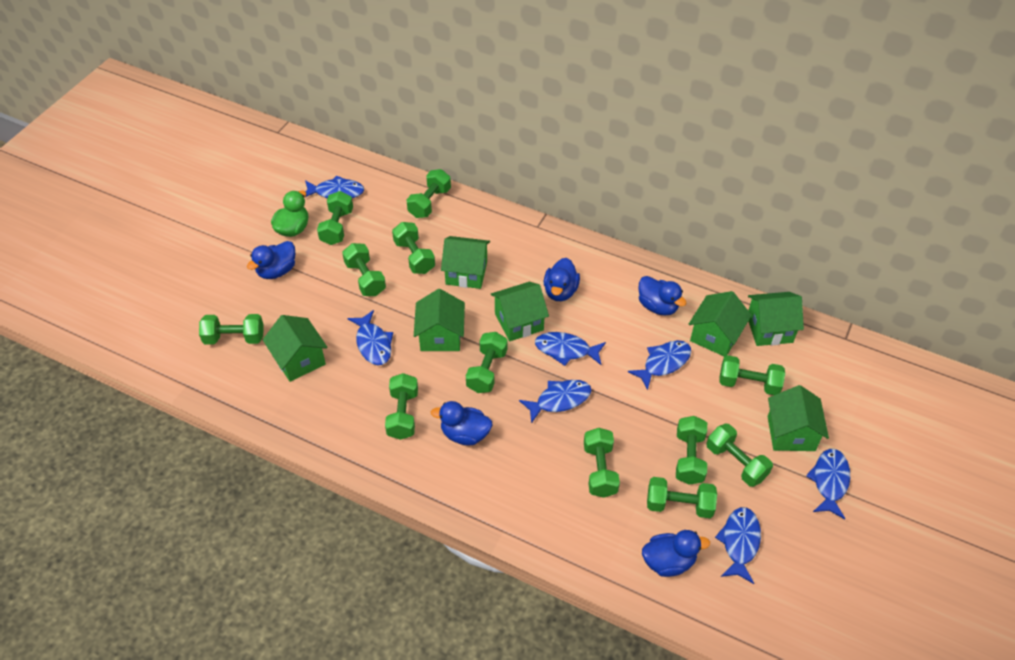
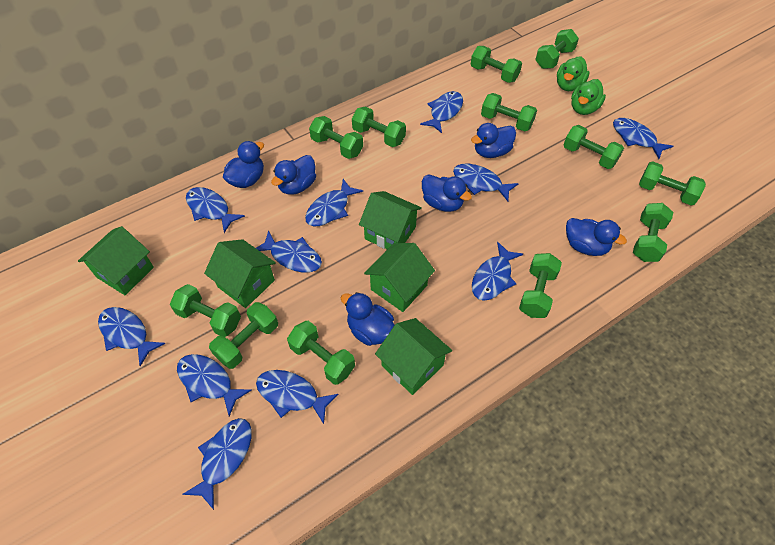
blue duck: [247,241,295,279] [431,401,492,445] [544,258,580,301] [638,276,686,315] [642,530,710,577] = 5 -> [223,141,264,188] [271,155,316,195] [341,292,394,346] [422,174,472,212] [471,123,516,158] [566,218,627,256] = 6
blue fish: [305,175,364,198] [348,310,393,365] [519,380,592,424] [535,332,606,366] [628,340,691,390] [715,507,761,584] [806,449,850,519] = 7 -> [98,307,165,366] [177,354,252,416] [182,418,252,510] [186,187,245,233] [256,230,322,273] [256,370,339,424] [305,179,363,226] [420,91,463,133] [453,164,519,201] [472,242,523,301] [613,118,673,159] = 11
green duck: [271,190,308,237] = 1 -> [557,56,590,91] [571,79,606,115] = 2
green house: [263,315,328,382] [414,289,465,351] [441,236,490,289] [491,282,549,341] [689,291,752,357] [748,292,804,346] [768,385,829,451] = 7 -> [78,226,154,295] [204,239,276,308] [359,191,422,249] [364,243,435,312] [375,318,452,395] = 5

